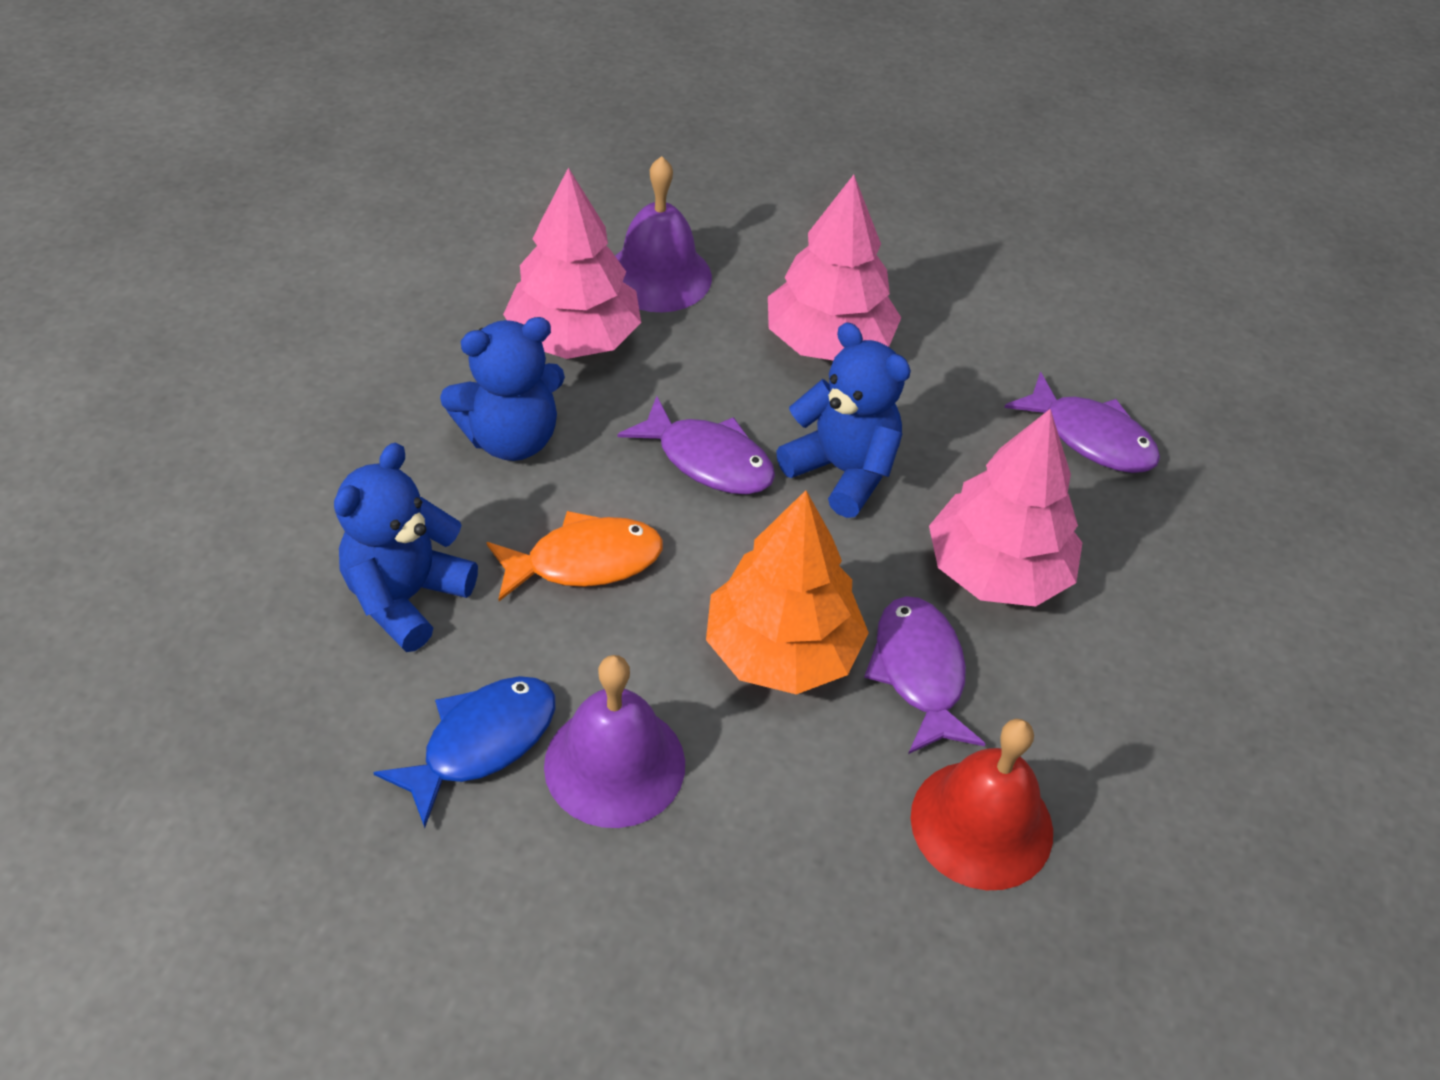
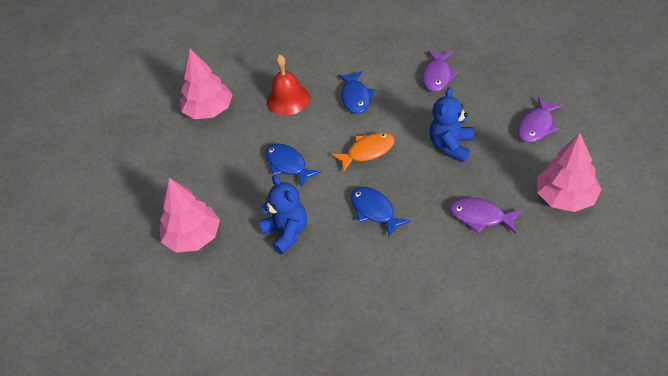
blue fish: [373,676,556,828] = 1 -> [265,143,321,187] [338,71,375,114] [351,187,411,237] = 3
blue teddy bear: [334,443,478,652] [440,317,565,461] [776,322,911,518] = 3 -> [259,175,307,255] [429,87,474,162] = 2
orange tree: [706,490,869,694] = 1 -> none = 0
purple bell: [544,655,685,828] [615,156,712,312] = 2 -> none = 0

